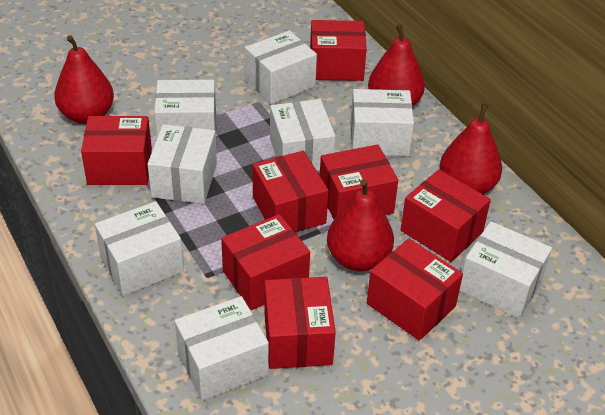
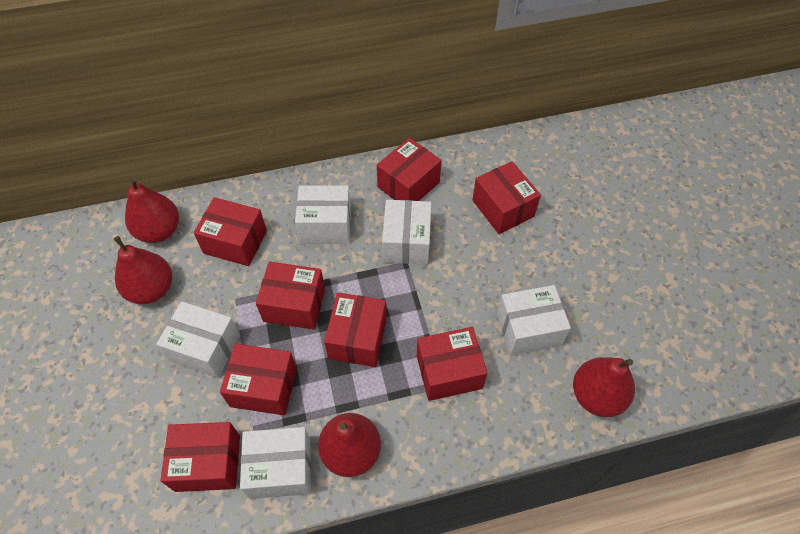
white box: [95,201,184,296] [148,124,217,204] [154,80,216,138] [175,296,269,401] [245,30,317,104] [270,99,335,171] [350,89,414,156] [459,221,552,318] = 8 -> [156,301,240,378] [240,427,311,499] [295,186,351,243] [382,200,431,265] [497,285,571,356] = 5

